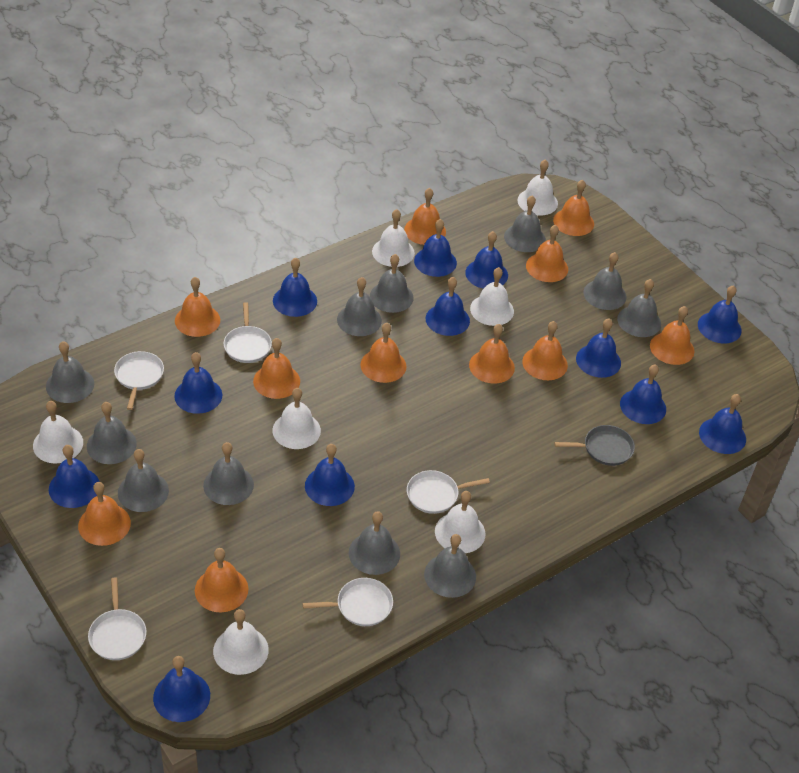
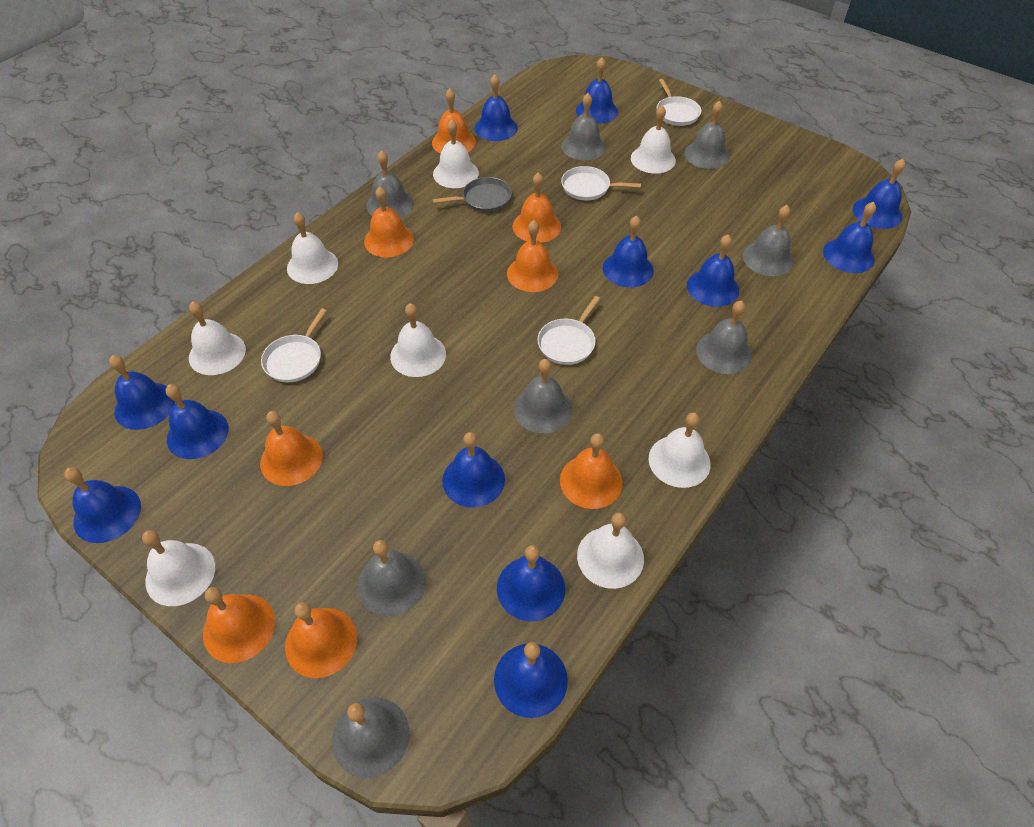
grey bell: [46,341,94,403] [87,402,137,464] [118,449,169,512] [203,442,254,505] [337,277,382,336] [349,511,400,575] [370,254,414,313] [424,534,476,598] [504,195,546,252] [583,252,627,310] [617,279,661,337] = 11 -> [332,697,409,778] [357,540,426,616] [366,150,414,218] [514,359,572,433] [562,93,606,160] [684,101,730,169] [696,300,752,374] [743,205,794,276] = 8
orange bell: [78,482,131,546] [175,277,220,337] [195,548,248,612] [253,338,300,399] [360,323,406,383] [404,188,446,245] [469,324,515,384] [522,321,568,380] [526,225,568,282] [553,180,594,236] [650,306,695,365] = 11 -> [203,587,275,663] [260,411,323,486] [285,602,357,678] [364,186,414,257] [432,89,476,153] [507,220,558,292] [513,172,561,243] [560,433,623,509] = 8
white bell: [33,401,83,464] [213,609,269,675] [272,388,321,449] [372,209,415,267] [435,491,486,553] [470,267,514,326] [517,159,558,216] = 7 -> [142,530,215,606] [189,301,246,375] [287,212,338,284] [390,303,446,377] [433,120,479,188] [577,512,644,589] [631,105,676,173] [649,413,711,488] = 8
white pan: [88,577,147,660] [114,351,164,410] [224,302,272,363] [303,578,393,626] [407,470,490,514] = 5 -> [261,308,327,382] [537,296,600,365] [561,166,641,200] [657,79,701,126] = 4

